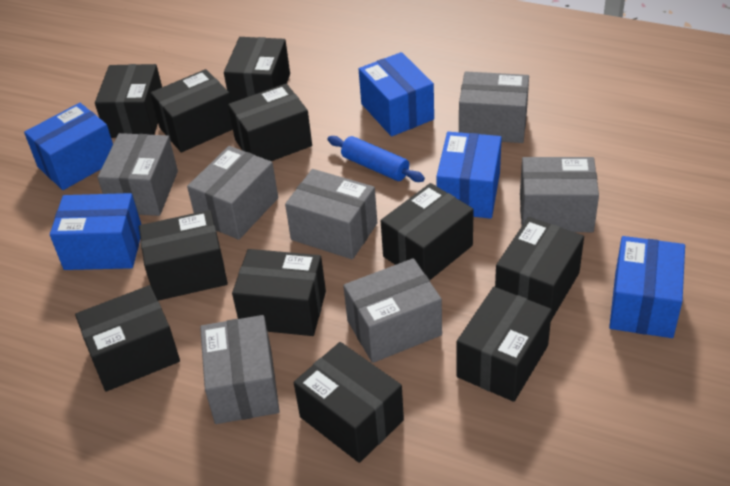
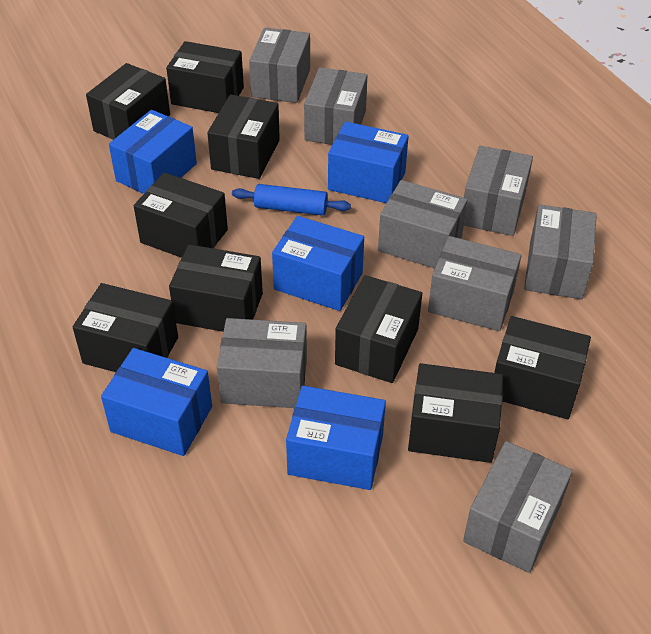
black box: [75,285,180,392] [95,64,162,138] [139,210,228,301] [150,69,233,153] [224,37,290,103] [228,84,312,161] [232,249,326,336] [294,342,404,463] [381,183,474,280] [456,287,552,402] [495,217,584,320] = 11 -> [73,283,178,372] [86,63,170,140] [134,172,228,258] [166,41,244,113] [169,244,263,332] [207,94,280,179] [335,275,422,383] [408,363,503,463] [494,316,591,419] = 9
grey box: [98,133,178,216] [187,146,278,240] [200,315,280,424] [285,169,377,259] [343,258,442,363] [459,72,529,143] [520,157,599,232] = 7 -> [217,318,307,408] [249,27,310,103] [304,67,367,145] [378,180,467,269] [428,236,521,331] [463,441,573,573] [464,146,533,236] [524,204,597,299] = 8

